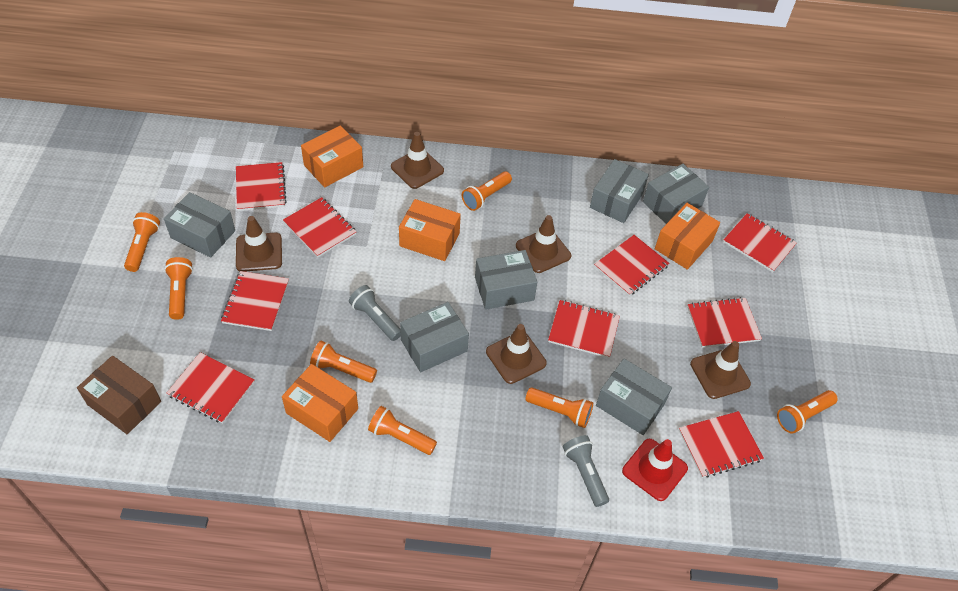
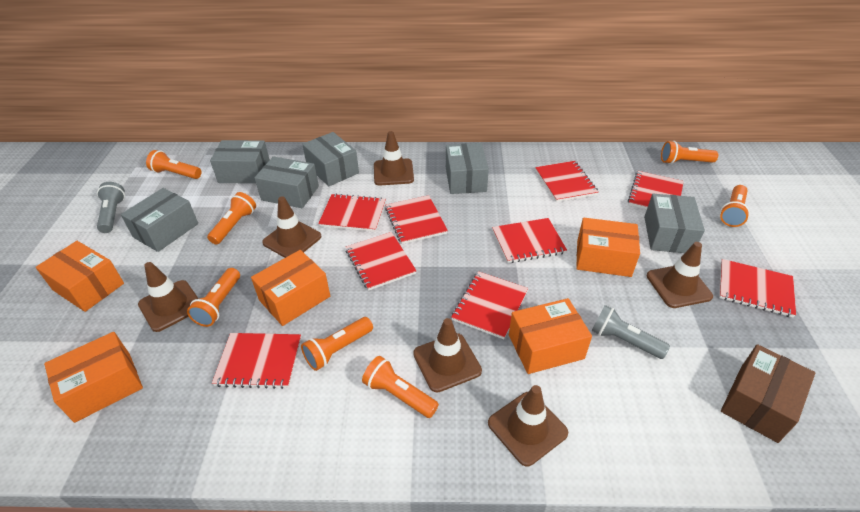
brown traffic cone: [236,216,282,272] [391,132,444,189] [486,324,547,384] [516,215,571,273] [690,341,751,399] = 5 -> [138,262,198,332] [262,196,322,258] [374,131,414,185] [413,318,482,393] [488,385,568,467] [647,242,713,308] = 6
orange box: [282,364,358,442] [301,126,363,187] [399,199,461,261] [655,203,720,270] = 4 -> [36,241,124,312] [44,332,143,423] [251,250,330,326] [509,298,592,374] [576,218,640,277] = 5
red traffic cone: [622,439,688,501] = 1 -> none = 0

